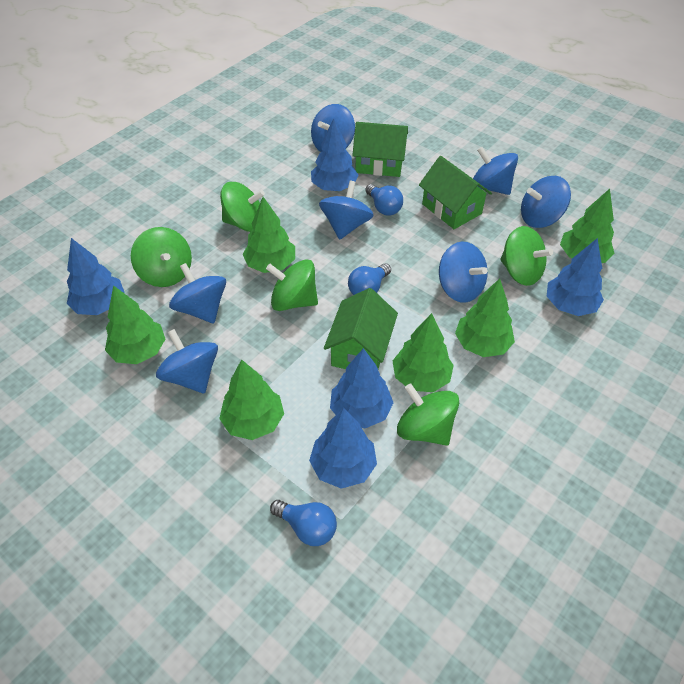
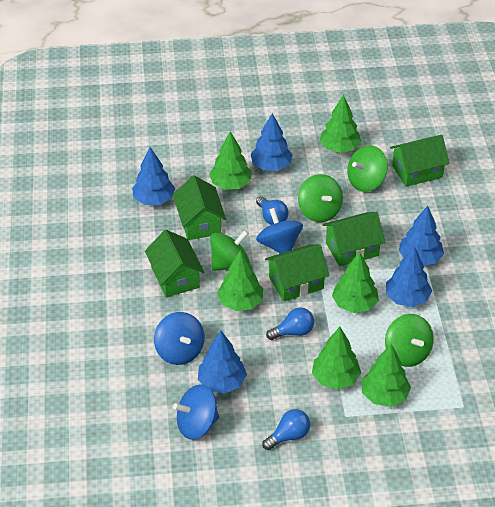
blue spinning top: [156,329,218,394] [169,263,226,324] [311,104,355,152] [319,181,374,240] [439,241,488,303] [473,147,518,195] [521,176,571,228] = 7 -> [154,312,204,365] [173,384,219,440] [256,208,303,254] = 3
green house: [324,288,398,369] [352,122,408,177] [419,156,492,229] = 3 -> [145,230,204,298] [173,175,226,240] [265,244,329,302] [323,212,385,267] [390,135,449,187] = 5
green spinning top: [131,227,192,287] [220,182,265,232] [266,260,318,311] [397,383,459,446] [500,226,553,286] = 5 -> [210,230,250,271] [298,174,343,222] [347,145,388,192] [385,314,434,367] = 4

